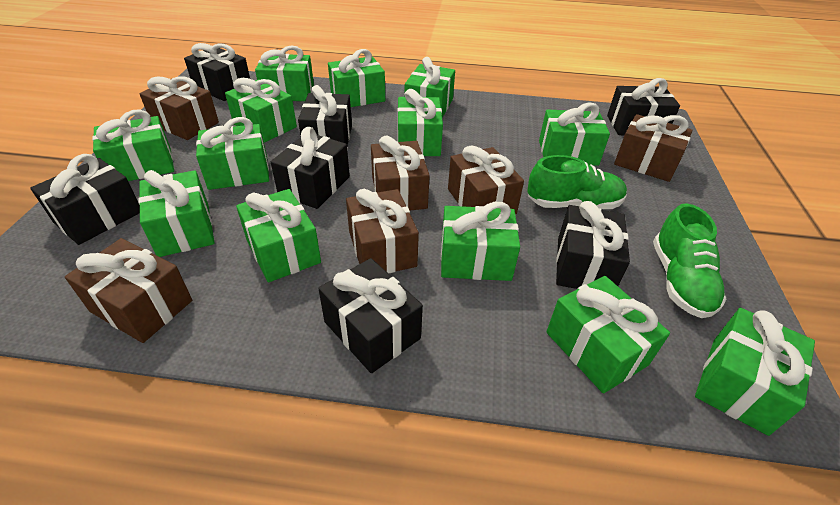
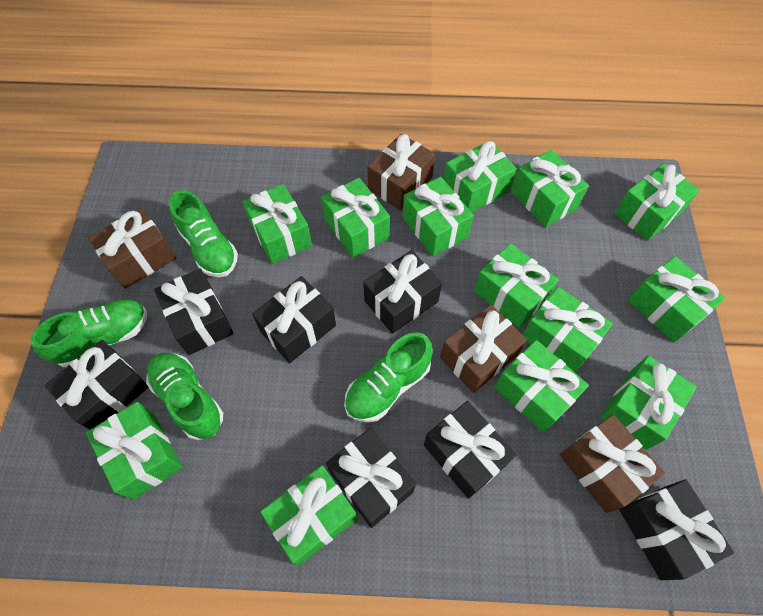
brown gift: [65,238,192,343] [139,76,219,140] [346,189,419,274] [371,135,430,210] [448,145,524,214] [614,114,692,182] = 6 -> [88,208,176,289] [367,134,435,210] [440,305,527,393] [559,414,665,513] = 4
green shoe: [528,155,627,209] [653,203,727,318] = 2 -> [31,299,147,367] [146,353,223,440] [169,190,238,277] [344,332,433,422] = 4

